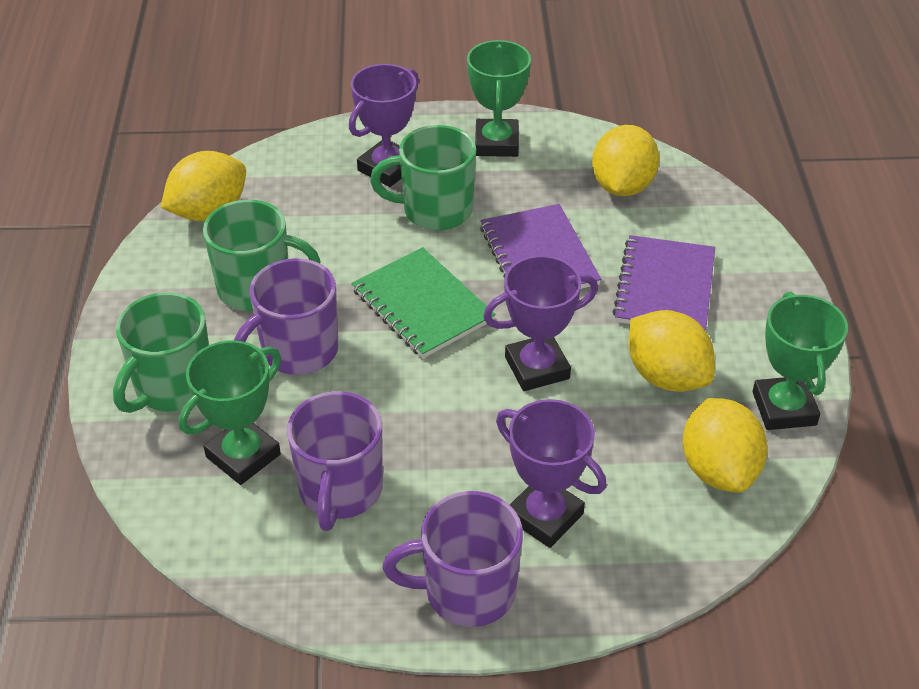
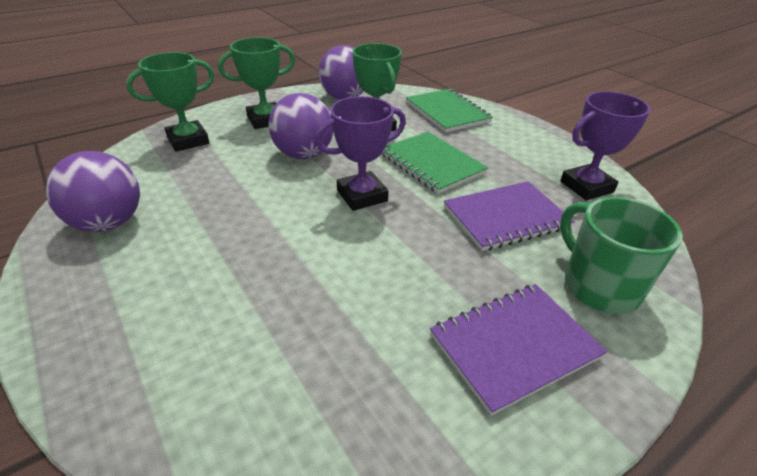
green mug: [113,292,209,413] [203,200,321,311] [370,125,476,231] = 3 -> [560,197,683,314] = 1
green notebook: [351,247,496,358] = 1 -> [382,132,488,194] [406,89,493,133] = 2
purple ball: none = 0 -> [46,151,140,232] [268,93,333,159] [318,45,364,100] = 3
purple mug: [234,258,339,375] [287,391,383,531] [383,491,523,627] = 3 -> none = 0
purple trophy: [349,64,419,187] [483,255,598,391] [496,399,606,548] = 3 -> [315,96,406,211] [560,91,651,201] = 2
yellow lemon: [161,151,246,221] [592,125,660,196] [629,310,715,392] [683,398,768,493] = 4 -> none = 0

